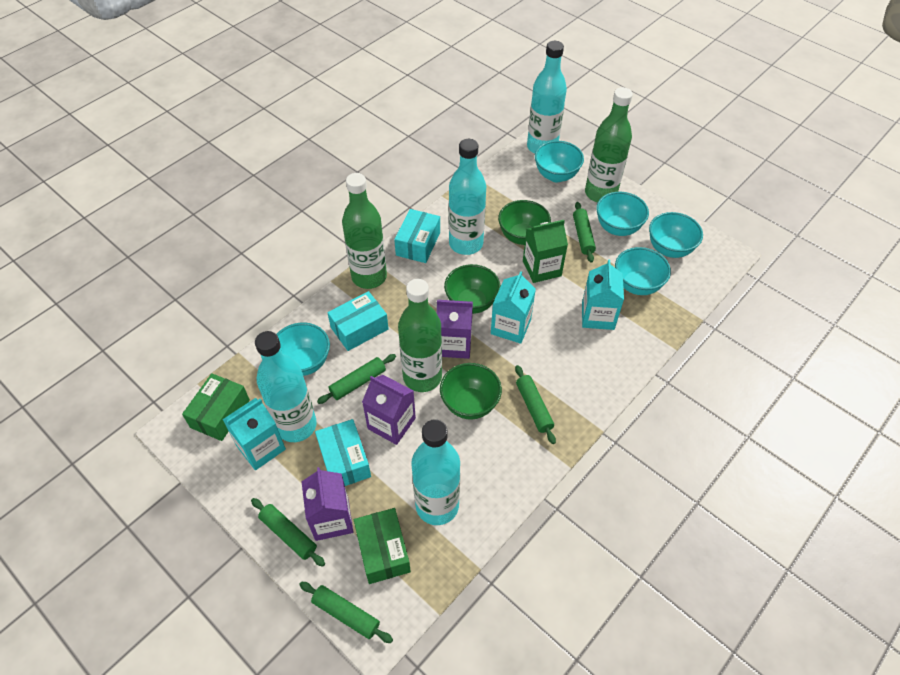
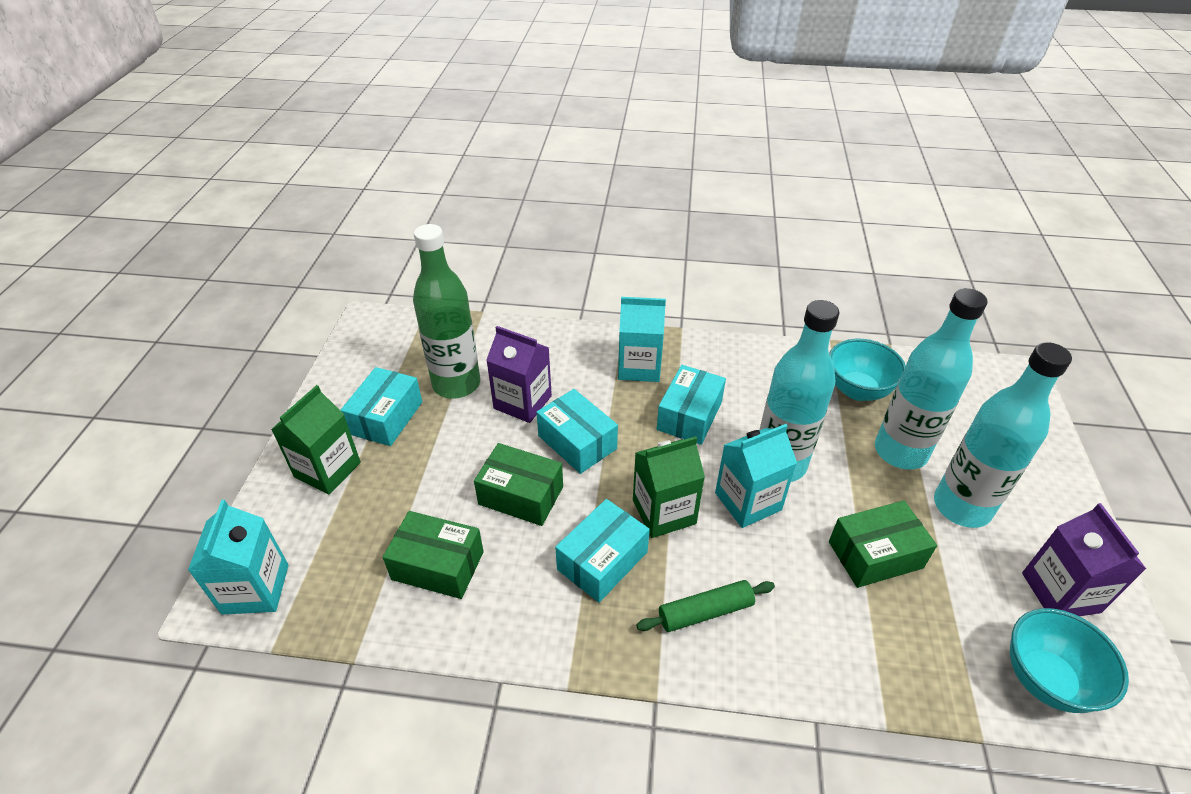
green bottle: [342,173,387,289] [398,279,442,392] [585,87,633,203] = 3 -> [413,224,480,398] = 1
green bowl: [440,363,502,419] [444,264,501,314] [498,200,551,245] = 3 -> none = 0
green box: [182,373,250,441] [354,508,411,584] = 2 -> [383,511,484,599] [474,443,563,526] [829,500,937,588] = 3
green carton: [523,220,568,283] = 1 -> [271,385,361,495] [633,436,705,538] = 2
green rolling pin: [251,498,325,567] [299,582,393,643] [317,354,396,404] [515,365,556,444] [573,202,596,263] = 5 -> [636,580,775,632] = 1
purple carton: [302,467,353,541] [362,375,416,445] [437,300,473,359] = 3 -> [486,326,552,423] [1022,503,1146,616] = 2
turquoise bottle: [255,331,317,442] [411,419,460,525] [449,139,486,255] [527,41,567,154] = 4 -> [759,300,839,482] [875,288,988,470] [934,342,1072,528] = 3
turquoise bowl: [277,323,330,376] [535,141,584,182] [596,192,649,236] [615,247,671,295] [649,212,703,258] = 5 -> [829,339,906,401] [1010,608,1129,713] = 2
turquoise box: [315,419,371,486] [327,291,389,351] [394,209,440,263] = 3 -> [340,367,422,446] [536,389,618,474] [555,499,650,603] [657,365,726,445] = 4

